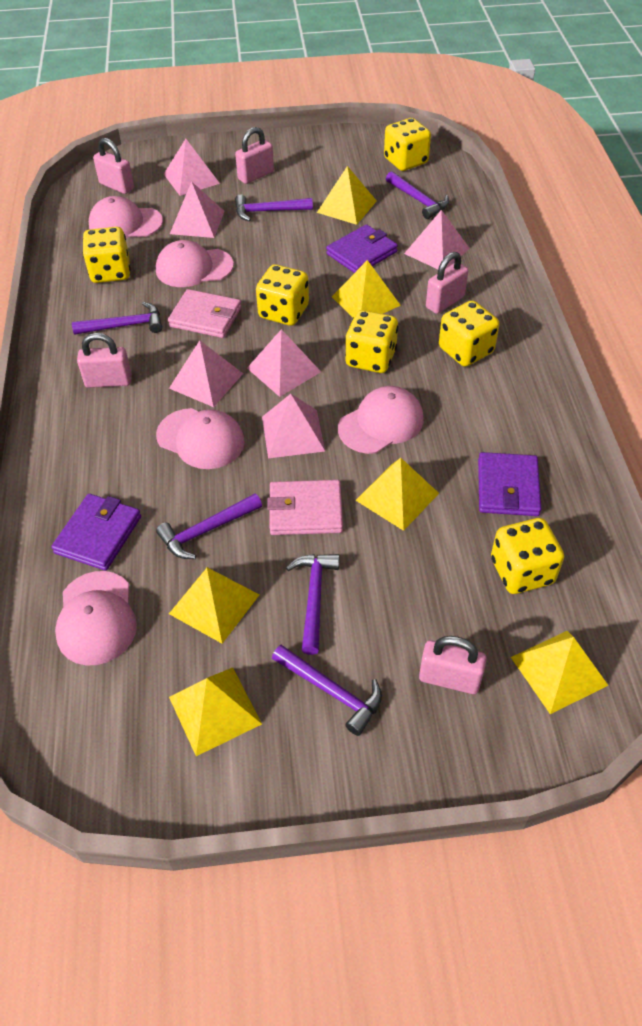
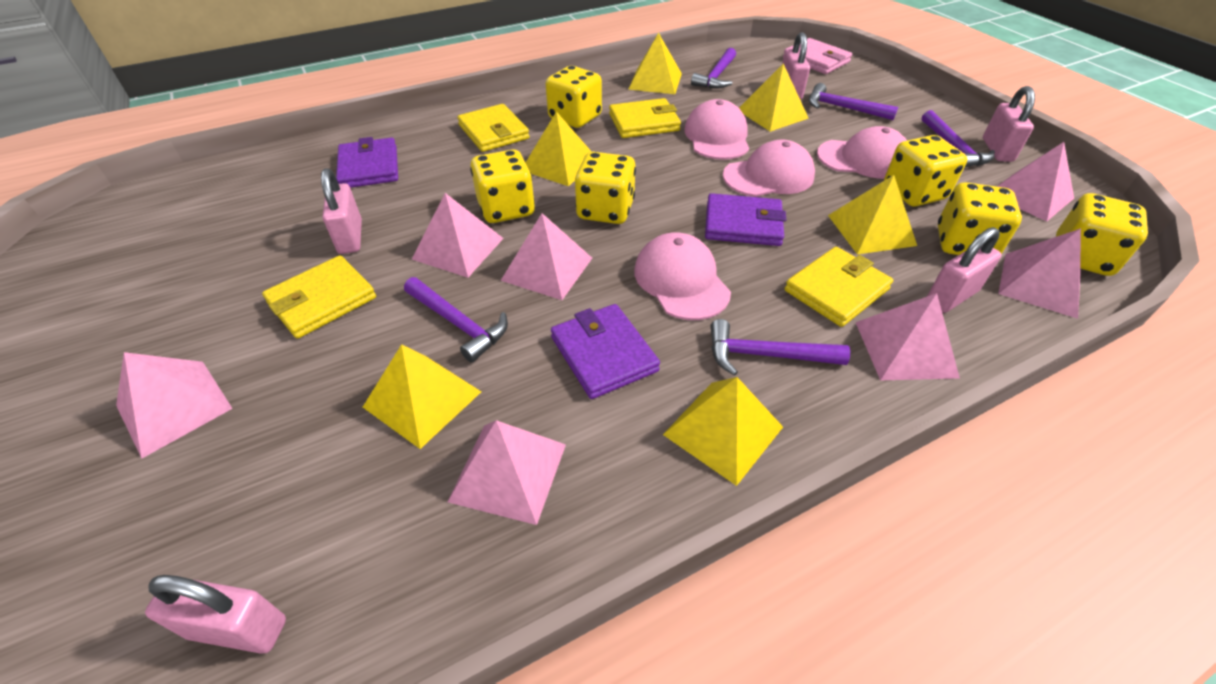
pink cap: [55,571,137,665] [89,196,163,238] [156,240,234,287] [156,408,245,469] [338,386,424,454] = 5 -> [634,233,731,320] [684,99,749,160] [723,139,815,197] [817,126,907,179] = 4
pink pyramid: [164,139,220,196] [169,340,243,407] [170,181,224,238] [247,329,321,397] [262,394,325,458] [404,210,470,269] = 6 -> [116,352,233,459] [412,193,504,278] [448,420,566,525] [501,213,592,300] [855,293,960,381] [997,142,1074,222] [998,228,1081,319] = 7
pink wallet: [168,289,241,338] [267,480,343,535] = 2 -> [783,38,852,74] = 1
purple hammer: [72,302,162,335] [156,493,262,559] [235,194,313,221] [272,645,382,736] [286,554,340,655] [386,171,449,219] = 6 -> [404,277,508,363] [691,48,736,89] [710,319,850,376] [809,83,898,120] [922,110,995,168] = 5
yellow wallet: none = 0 -> [262,255,376,339] [457,104,530,152] [609,98,681,138] [785,247,893,327] = 4

